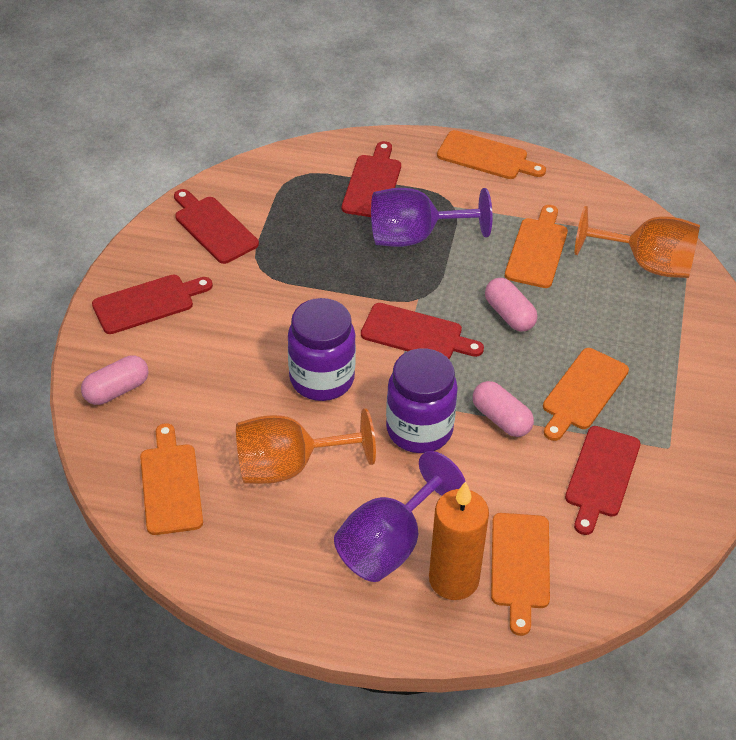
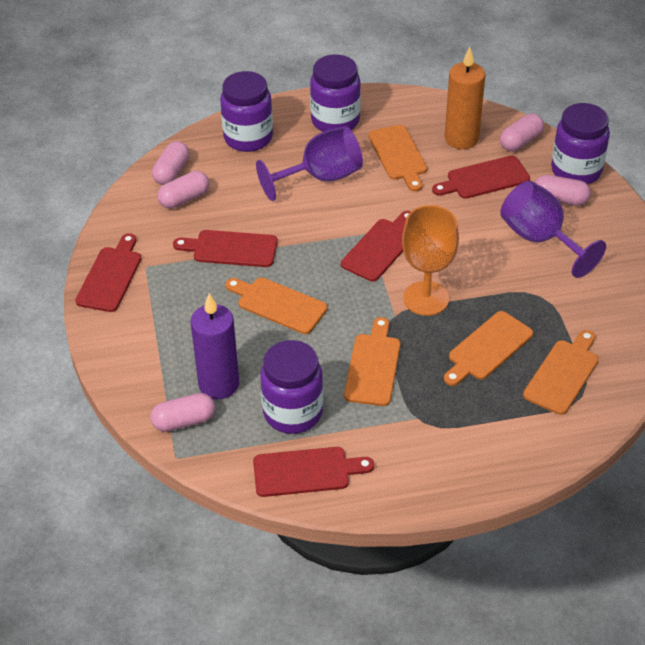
orange goblet: [236,408,376,484] [575,206,700,278] = 2 -> [402,205,459,316] = 1
pink capsule: [81,355,148,405] [473,381,534,437] [485,278,538,332] = 3 -> [150,393,215,432] [152,141,189,185] [157,171,209,209] [500,114,544,151] [535,175,591,206] = 5
purple candle: none = 0 -> [191,293,239,399] = 1
purple jar: [288,298,356,401] [386,348,458,453] = 2 -> [220,71,273,152] [260,340,323,434] [310,54,361,132] [551,103,610,184] = 4

